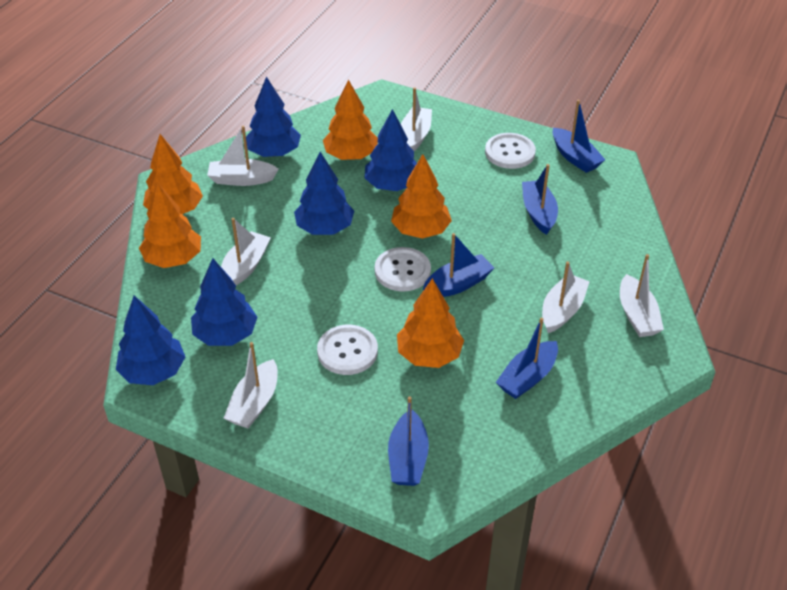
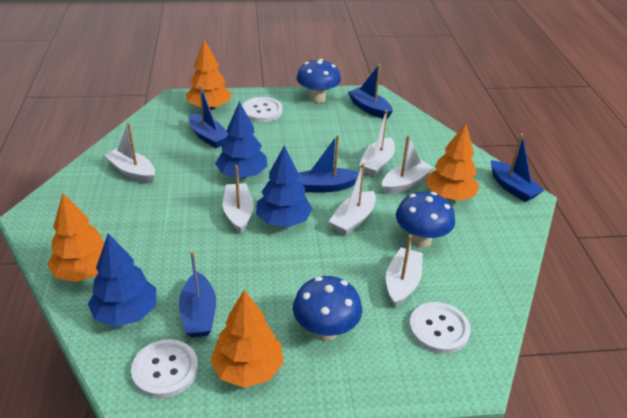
blue mushroom: none = 0 -> [293,276,362,341] [297,59,341,103] [396,192,455,248] = 3
blue tree: [116,296,185,385] [191,258,258,346] [246,77,301,157] [294,152,354,235] [365,109,417,191] = 5 -> [88,234,156,327] [215,101,268,178] [256,146,313,227] = 3
orange tree: [139,182,201,268] [143,134,203,214] [323,80,378,160] [391,154,452,239] [397,278,464,368] = 5 -> [47,193,105,282] [186,39,231,110] [210,290,284,388] [427,123,480,201] = 4

